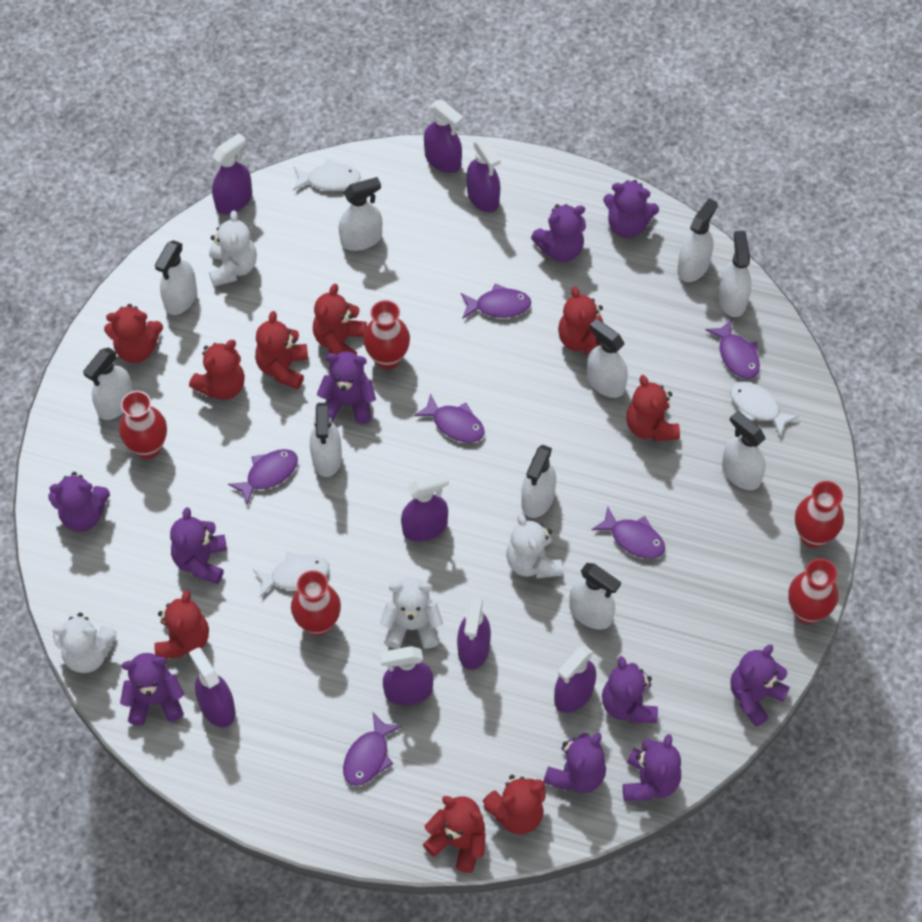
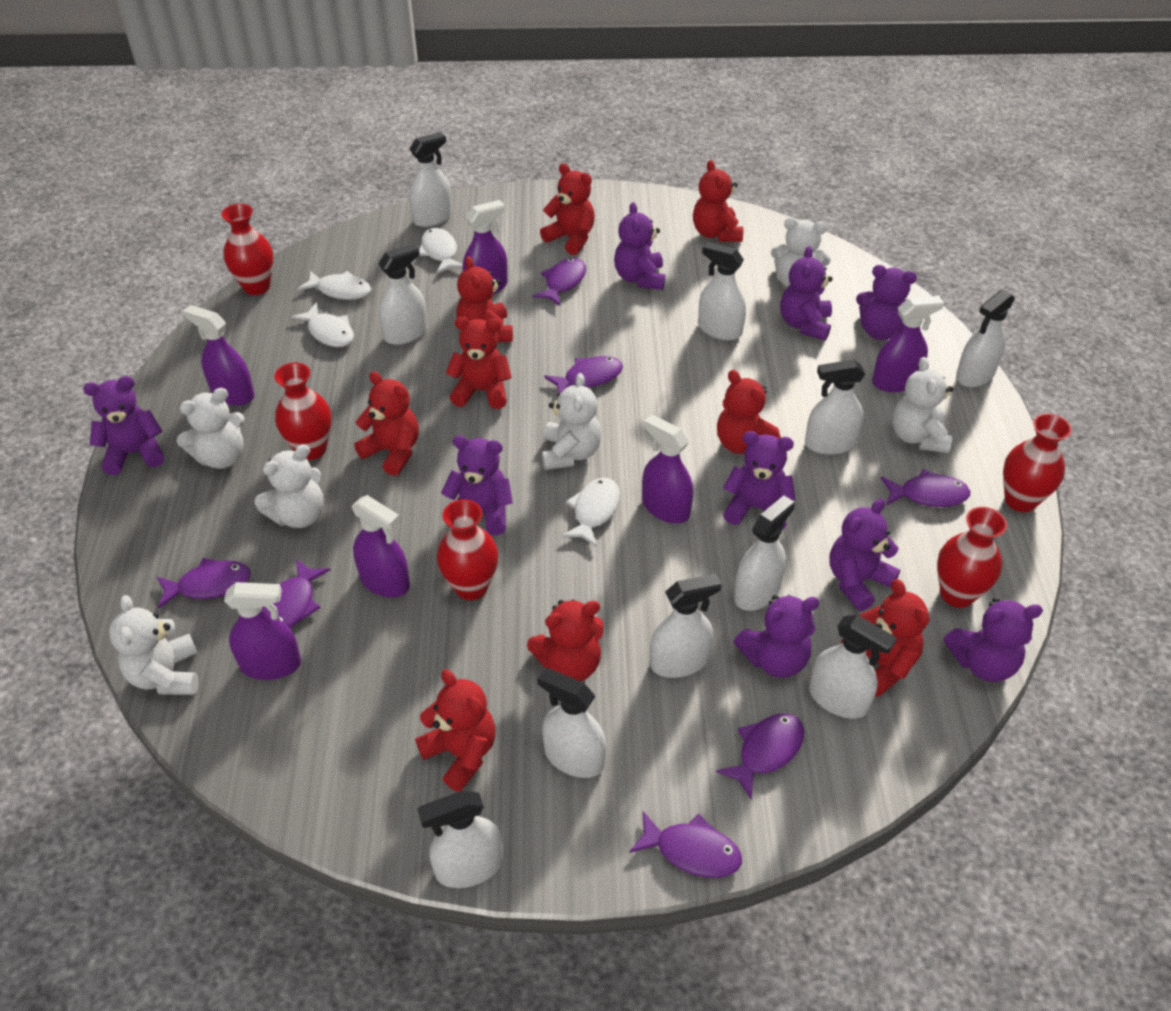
purple fish: [228,449,298,505] [343,713,402,786] [414,393,485,443] [461,283,531,319] [592,507,665,559] [706,319,760,379] = 6 -> [157,558,251,609] [262,559,331,629] [532,258,586,306] [544,356,623,393] [629,811,742,878] [716,713,804,799] [881,469,970,507] = 7
purple spray bottle: [189,647,235,727] [212,133,252,214] [380,646,433,705] [401,472,449,541] [424,100,463,173] [457,597,491,670] [467,137,500,212] [554,645,596,713] = 8 -> [183,305,255,406] [224,582,301,680] [352,495,410,598] [463,200,508,295] [642,414,693,524] [872,296,944,392] = 6
purple teddy bear: [48,472,110,532] [120,653,184,726] [170,507,227,584] [317,352,376,424] [531,204,586,262] [543,733,606,793] [602,656,658,723] [603,180,659,238] [623,734,681,802] [730,645,790,727] = 10 -> [83,376,164,475] [441,435,513,535] [614,202,665,290] [723,431,795,530] [734,595,820,678] [780,246,833,341] [829,498,900,611] [856,265,917,340] [943,598,1043,682] = 9
white fish: [253,551,329,597] [293,158,361,191] [730,381,799,437] = 3 -> [291,303,354,347] [297,270,371,300] [419,228,463,274] [561,478,620,547] = 4
white teddy bear: [53,613,116,673] [209,210,257,287] [380,578,443,649] [506,513,562,579] = 4 -> [109,595,199,695] [177,388,245,469] [255,444,324,528] [542,373,601,470] [771,218,831,287] [892,357,953,453] = 6

